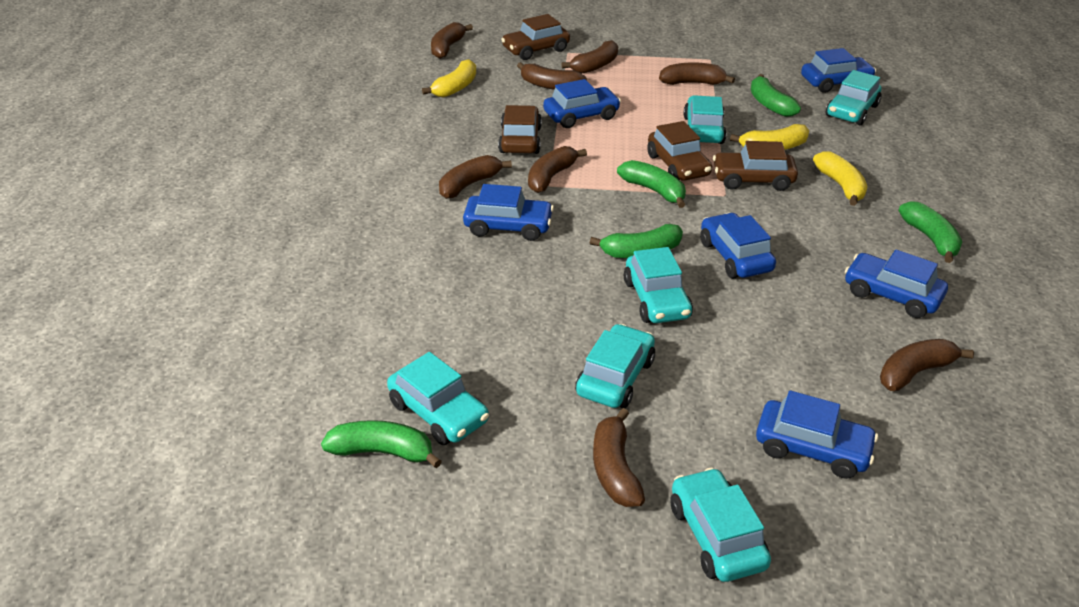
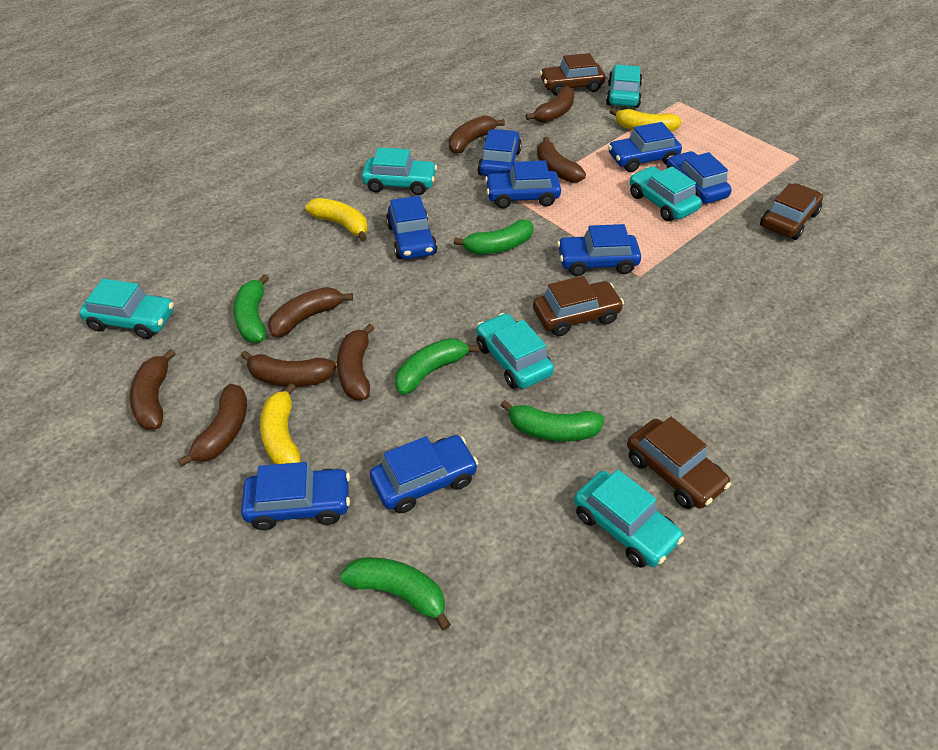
blue car: [463,184,554,241] [543,79,621,128] [700,212,776,278] [756,390,878,479] [801,48,876,93] [845,250,948,318] = 6 -> [241,462,350,530] [370,435,478,513] [386,196,437,259] [477,129,522,176] [485,160,561,208] [557,224,641,276] [608,122,682,172] [666,151,732,204] = 8

